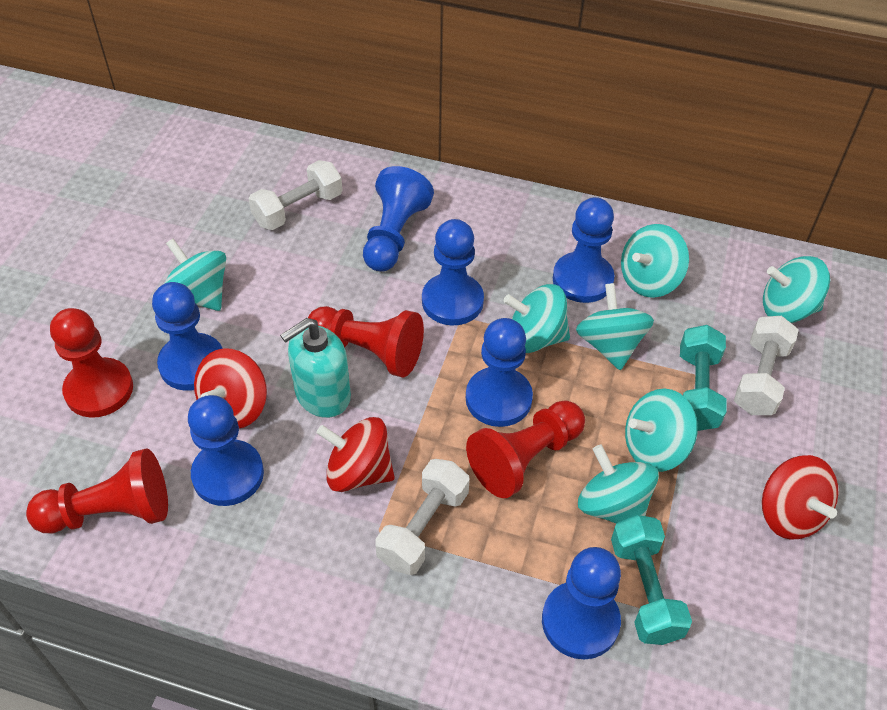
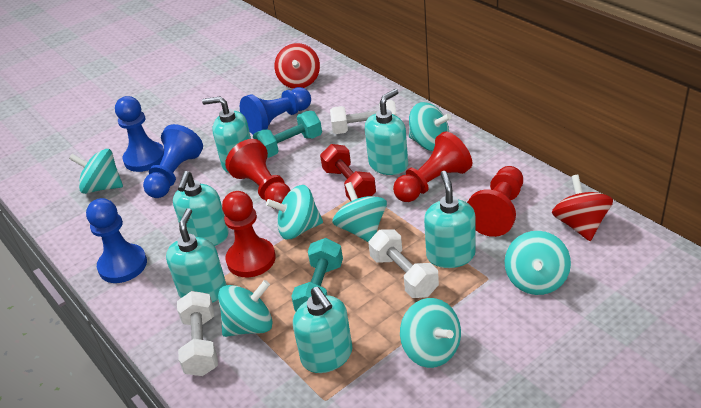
blue pawn: [152,282,223,391] [188,395,264,506] [363,166,434,272] [422,219,484,326] [466,318,533,427] [542,547,621,659] [553,197,614,303] = 7 -> [86,198,147,283] [115,96,164,172] [143,124,203,198] [240,87,311,134] = 4
red dumbbell: none = 0 -> [320,144,376,201] = 1
red spinning top: [194,348,267,428] [317,417,395,492] [762,455,838,540] = 3 -> [275,43,320,89] [552,175,613,241] = 2
turquoise soap dispenser: [280,318,351,418] = 1 -> [166,208,227,303] [173,171,229,246] [202,96,251,173] [293,287,352,373] [365,89,408,175] [424,171,476,268] = 6

